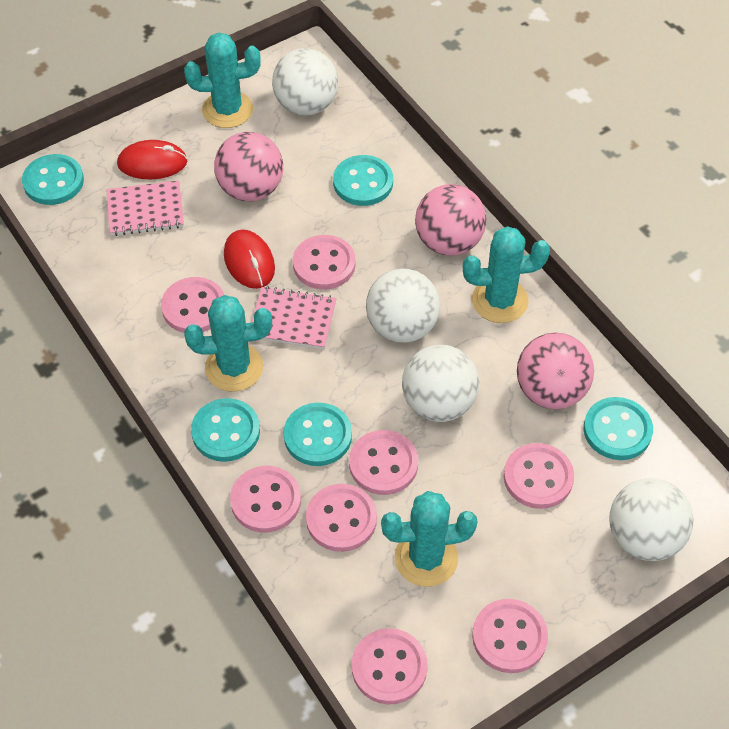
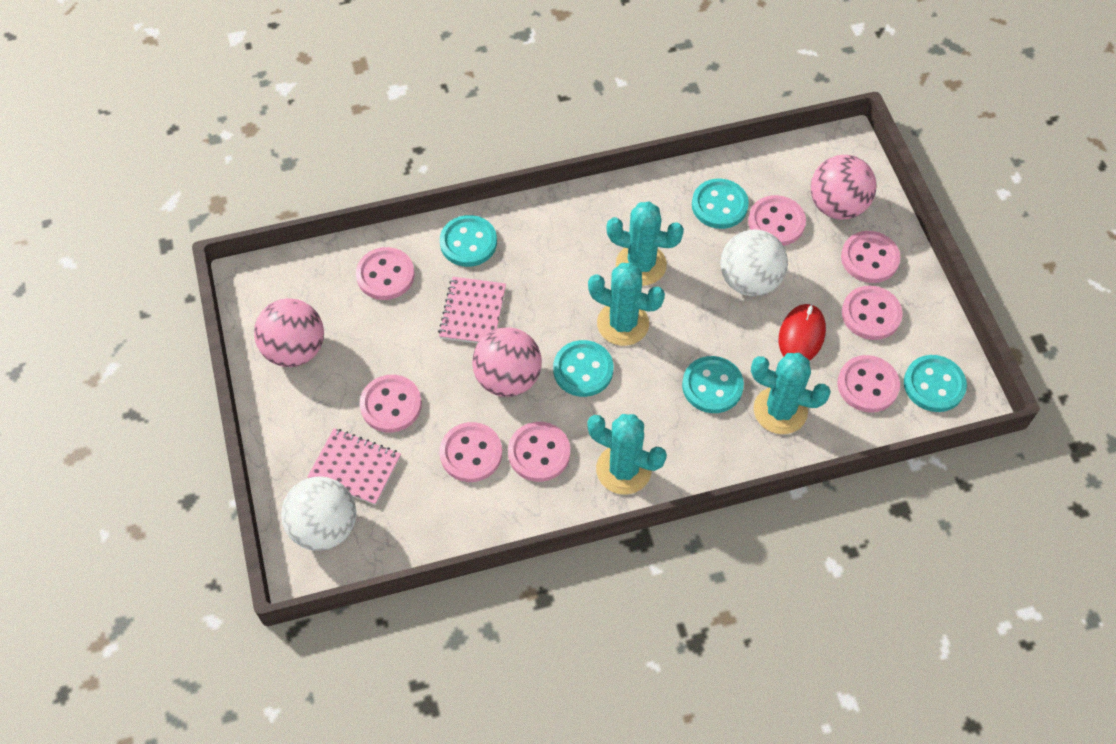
red mouse: [117,140,187,179] [224,230,275,289] = 2 -> [779,304,826,361] = 1
white ball: [272,48,338,116] [366,268,440,343] [402,345,479,422] [609,478,694,561] = 4 -> [281,476,356,551] [720,229,788,296] = 2

